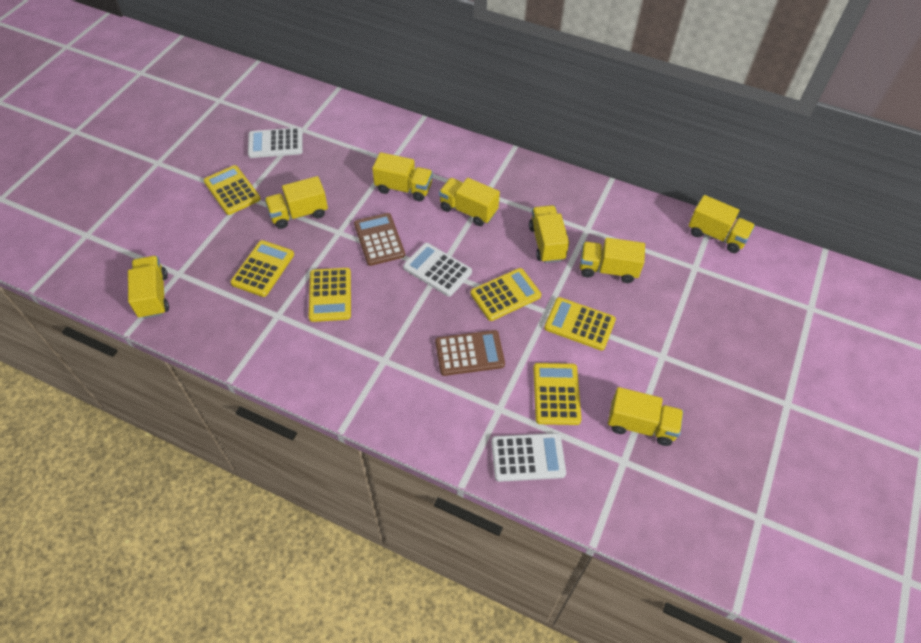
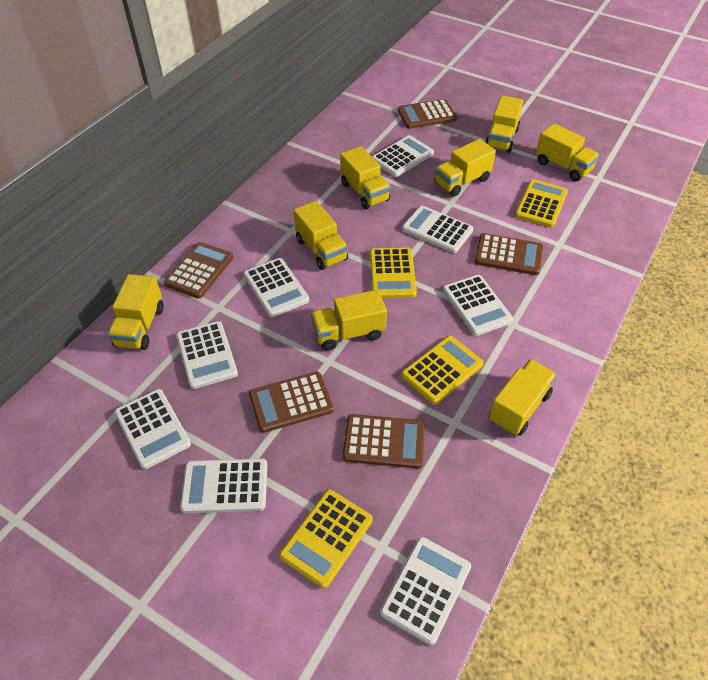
brown calculator: [354,213,405,266] [435,330,505,376] = 2 -> [164,242,233,299] [249,372,334,433] [343,414,425,469] [398,99,457,129] [475,233,543,275] = 5
white calculator: [248,127,303,158] [403,243,472,297] [491,433,566,482] = 3 -> [114,389,191,469] [176,321,238,389] [180,458,267,513] [244,258,309,317] [372,135,434,177] [380,537,471,645] [402,206,473,253] [443,275,513,336] = 8
yellow calculator: [204,165,261,215] [230,240,294,297] [309,268,351,322] [471,268,541,321] [533,363,581,425] [544,297,616,351] = 6 -> [280,490,373,588] [370,248,417,298] [401,336,484,405] [515,179,568,228] = 4

